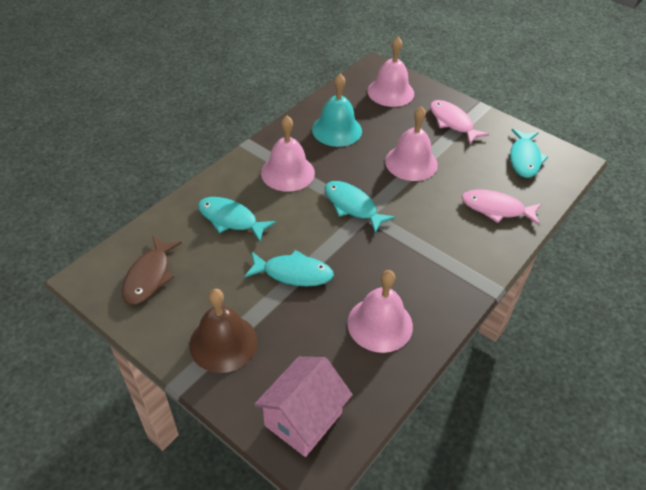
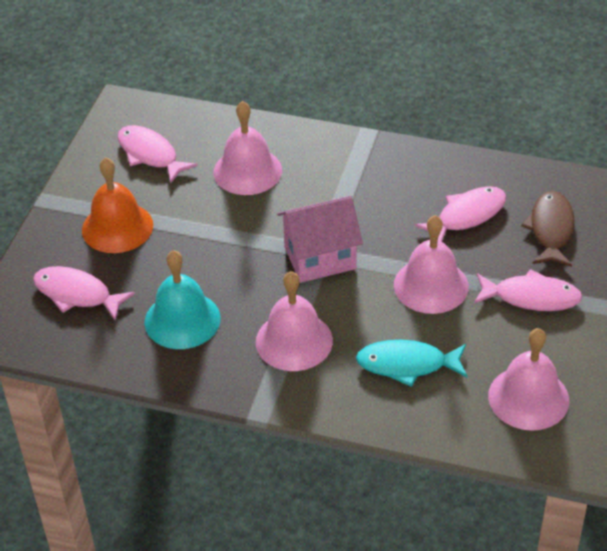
brown bell: [189,289,258,373] = 1 -> none = 0
orange bell: none = 0 -> [82,157,153,253] = 1
pink fish: [430,100,489,145] [462,189,541,225] = 2 -> [33,266,135,320] [117,125,198,183] [415,186,506,242] [474,269,583,311] = 4
turquoise fish: [198,197,276,242] [244,250,334,286] [325,181,395,233] [510,129,548,178] = 4 -> [356,340,468,387] = 1

